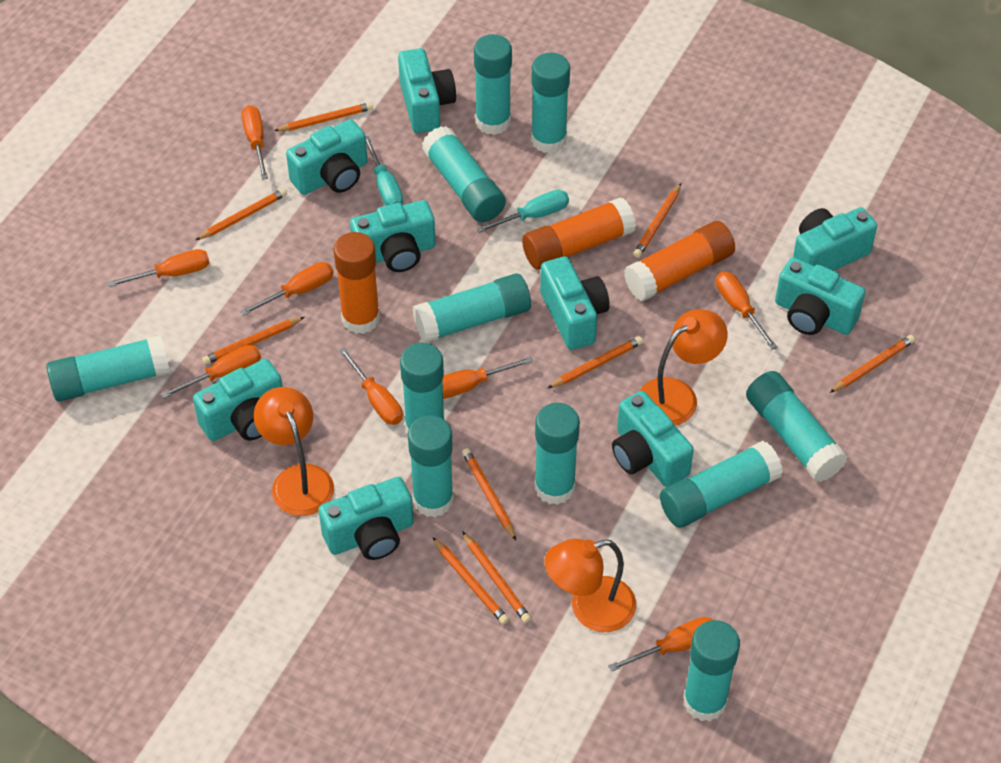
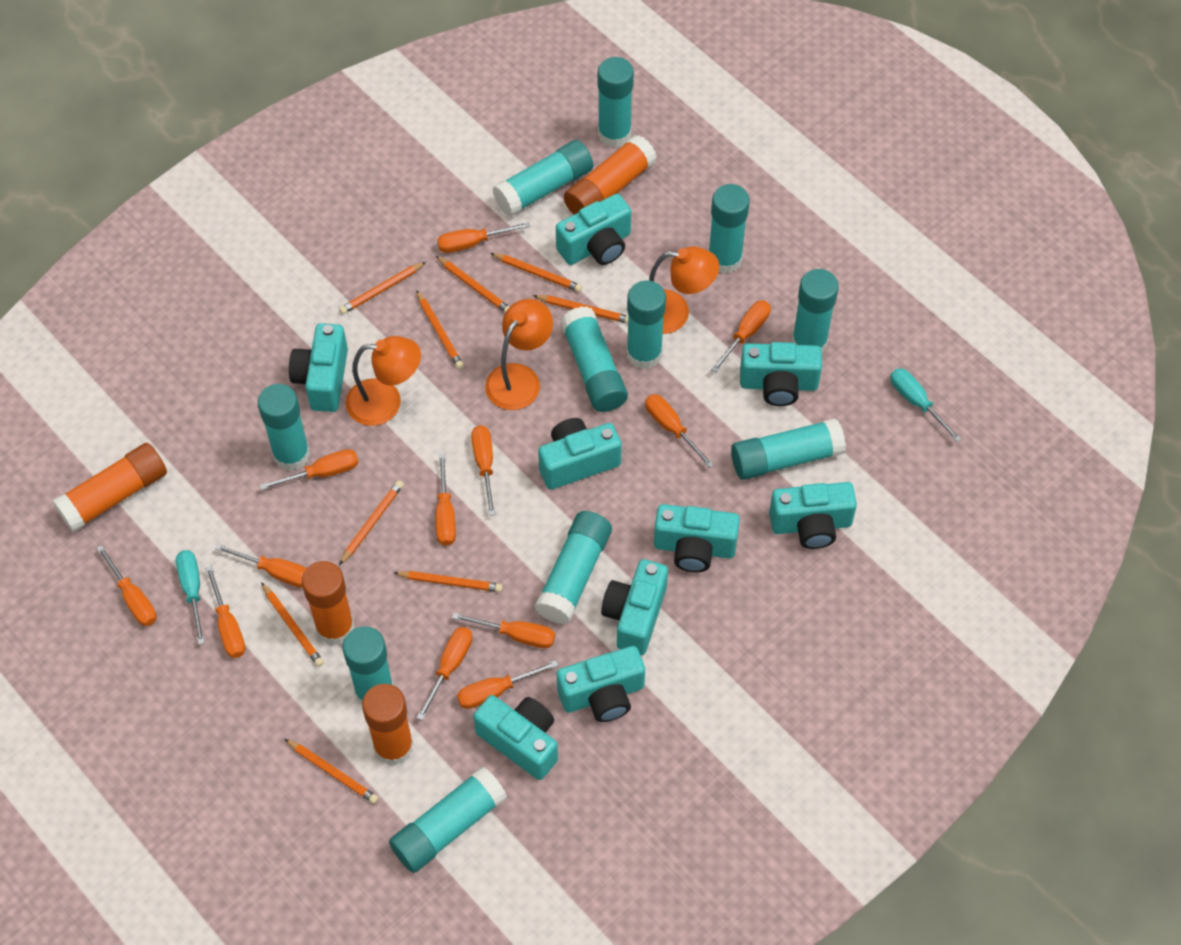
orange glue stick: [334,232,380,334] [522,197,636,270] [624,221,735,301] = 3 -> [52,443,167,532] [302,561,355,645] [362,684,414,765] [564,135,657,215] = 4
orange screwdriver: [107,249,209,287] [161,345,261,398] [240,262,334,316] [241,105,268,180] [339,347,403,425] [442,357,533,399] [608,617,712,672] [716,272,778,350] = 8 -> [96,545,157,626] [205,566,245,658] [215,544,307,588] [260,449,359,490] [416,627,473,721] [436,454,456,546] [437,222,530,253] [452,613,555,648] [457,660,559,709] [471,425,495,516] [645,394,714,468] [711,300,771,373] = 12

